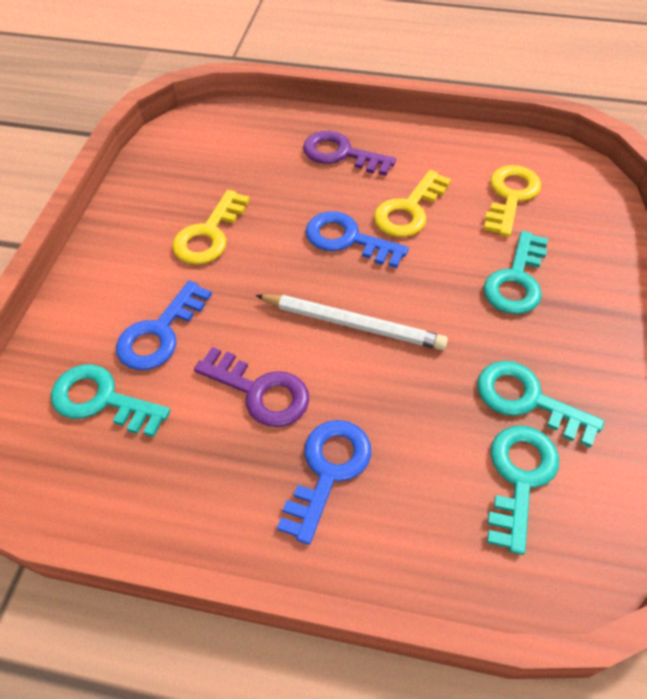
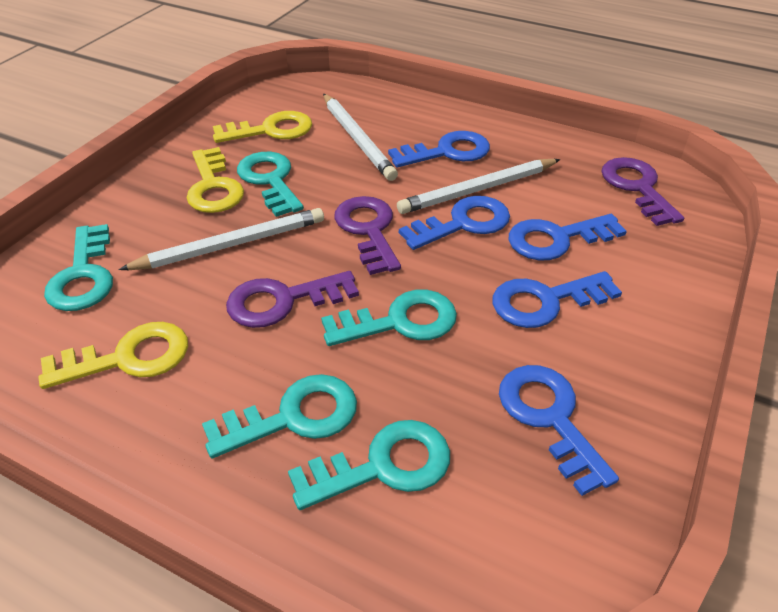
blue key: [116,280,212,370] [277,420,371,545] [306,211,409,268] = 3 -> [388,131,490,167] [399,196,510,250] [492,271,622,328] [499,365,619,496] [509,214,627,260] = 5
purple key: [194,347,309,427] [303,131,396,176] = 2 -> [226,271,359,328] [334,196,401,275] [601,157,684,226] = 3
turquoise key: [51,364,170,437] [477,361,605,448] [483,231,548,314] [487,426,559,555] = 4 -> [44,224,113,311] [202,374,357,458] [237,152,304,217] [288,420,450,510] [321,290,457,346] = 5
white pencil: [255,294,448,350] = 1 -> [118,208,324,270] [323,94,398,181] [397,159,560,214] = 3

